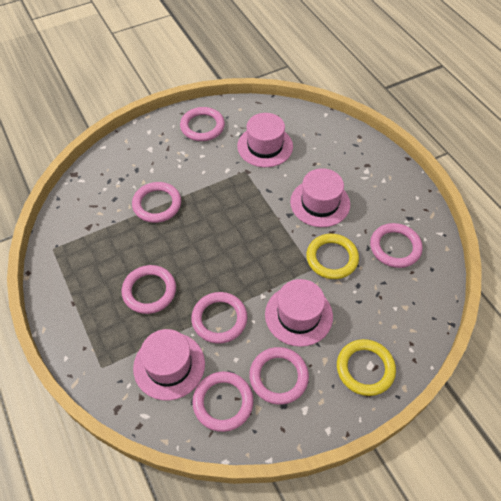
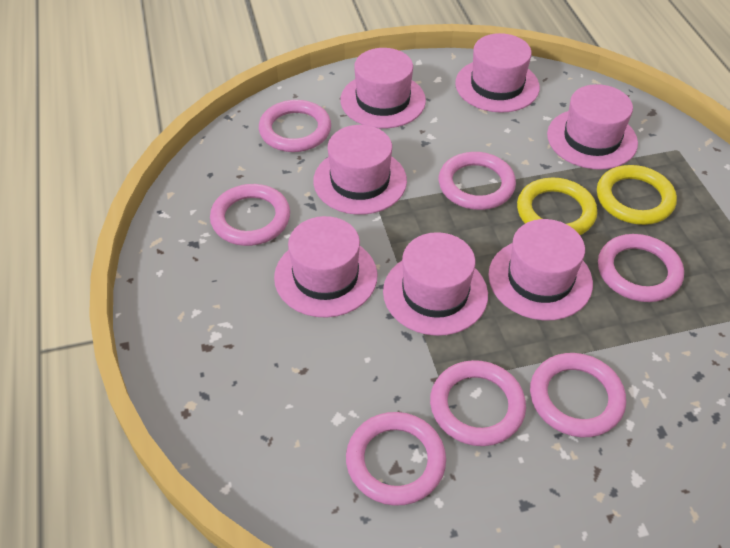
pink hat: [133,329,205,401] [237,113,293,167] [265,279,333,347] [290,168,350,227] = 4 -> [274,216,378,318] [313,125,407,215] [340,48,426,128] [383,232,488,336] [455,33,540,113] [488,219,593,320] [547,84,638,170] = 7

